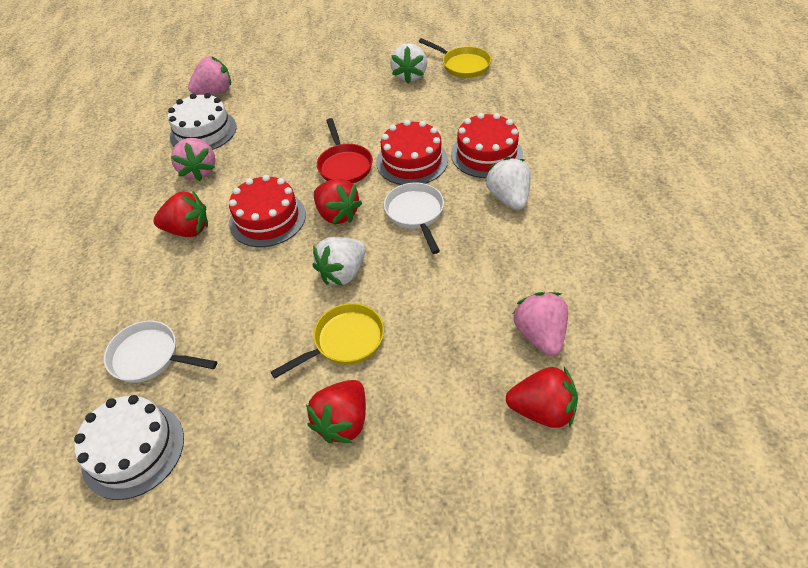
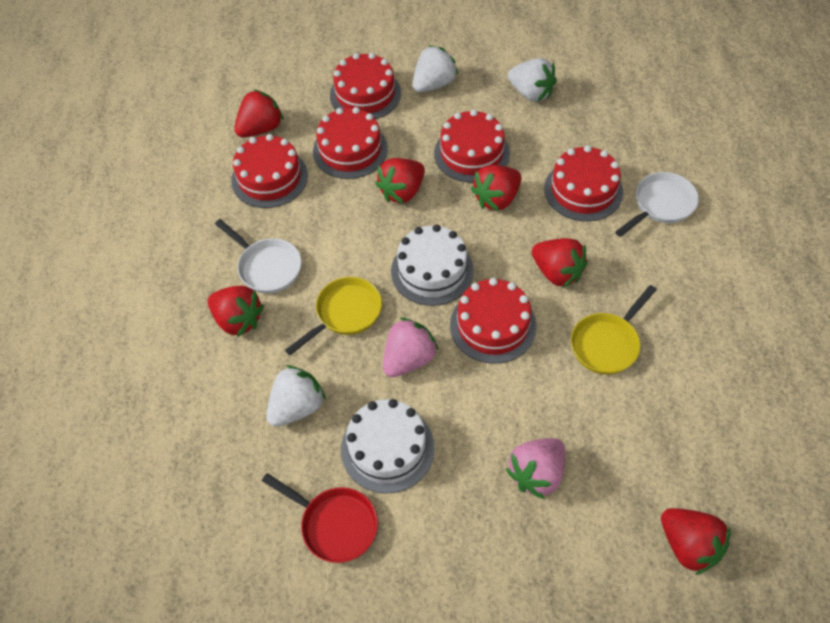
pink strawberry: [171,138,215,181] [188,56,231,95] [513,292,568,356] = 3 -> [383,317,439,377] [506,438,565,499] = 2
red cake: [229,175,306,247] [376,120,448,185] [451,113,523,178] = 3 -> [231,134,308,208] [313,107,388,179] [330,53,401,119] [434,109,510,183] [450,278,537,364] [544,145,623,221] = 6
red strawberry: [153,191,208,237] [306,380,366,443] [314,179,362,224] [506,367,578,428] = 4 -> [208,286,264,337] [234,89,284,137] [375,158,425,204] [471,165,521,211] [532,238,588,288] [661,508,731,575] = 6

